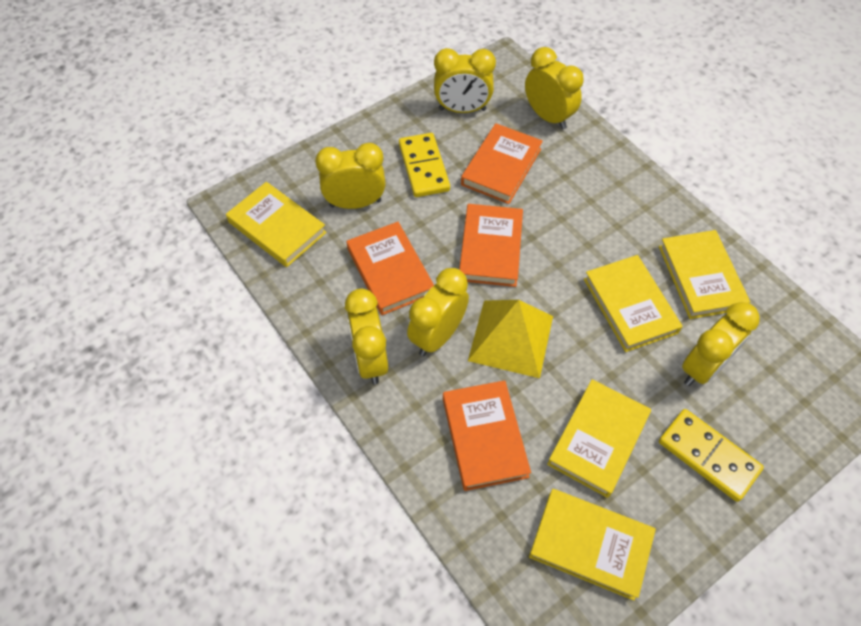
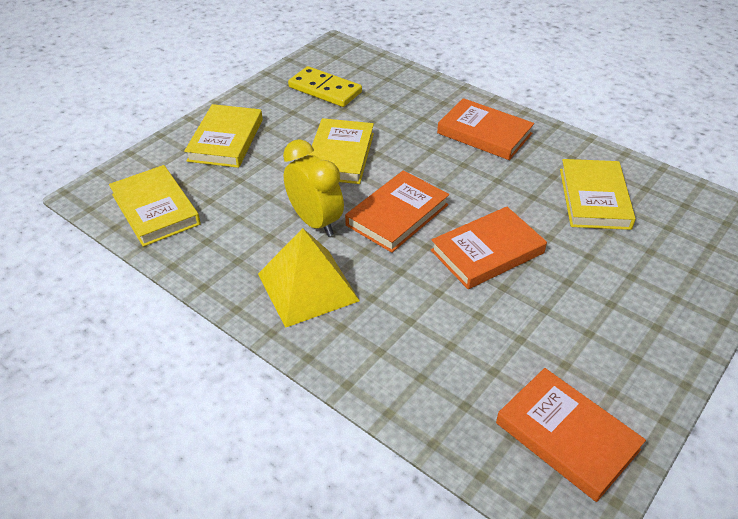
yellow book: [226,182,327,267] [529,489,656,601] [547,379,651,498] [584,255,683,352] [659,230,750,319] = 5 -> [109,165,201,247] [184,104,263,168] [309,118,374,184] [560,159,636,230] = 4
yellow clock: [315,143,386,209] [345,288,388,384] [407,268,469,356] [434,48,496,113] [525,47,584,130] [682,302,760,386] = 6 -> [283,139,344,237] = 1
yellow domino: [399,133,450,197] [659,409,764,502] = 2 -> [288,66,362,107] = 1

